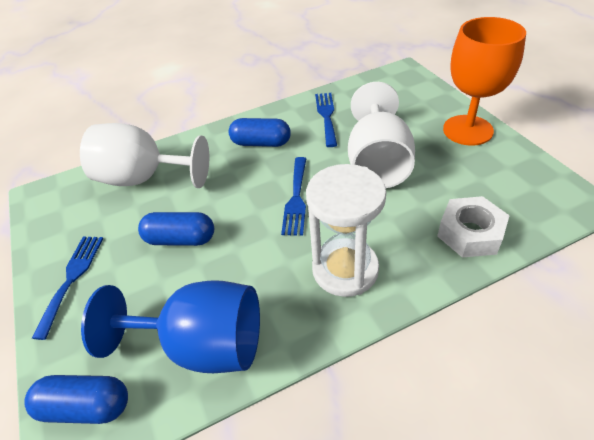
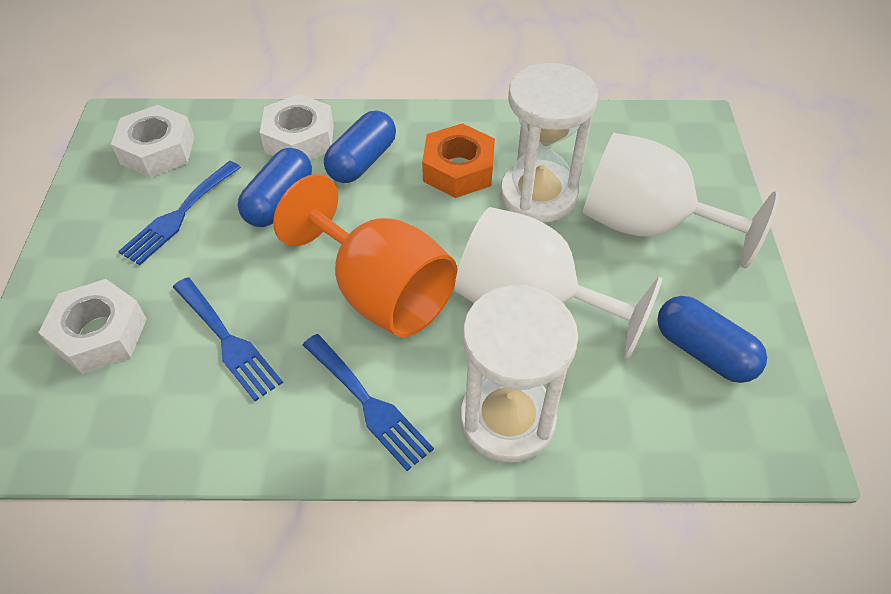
blue goblet: [81,280,260,373] = 1 -> none = 0
orange nut: none = 0 -> [422,123,495,198] = 1
white hourglass: [306,164,386,297] = 1 -> [460,285,578,463] [500,63,598,223] = 2
white nut: [437,196,510,257] = 1 -> [38,279,147,374] [111,105,194,177] [260,94,334,160] = 3

